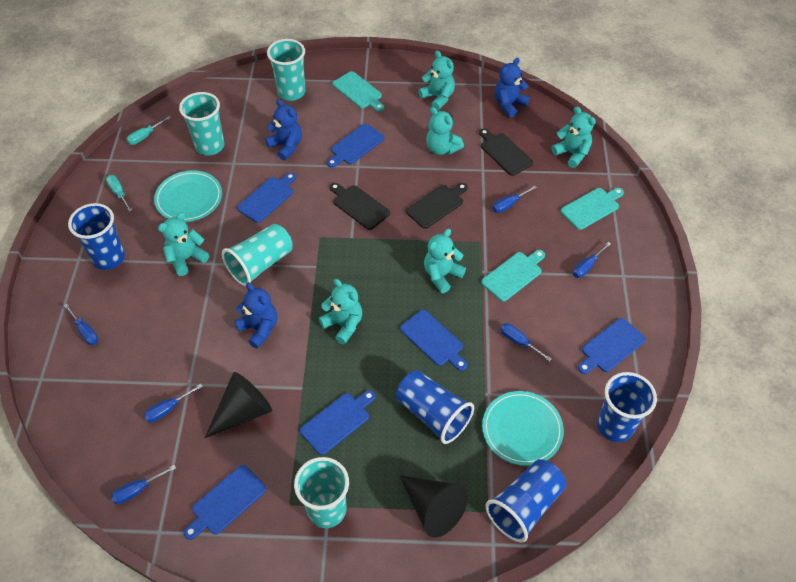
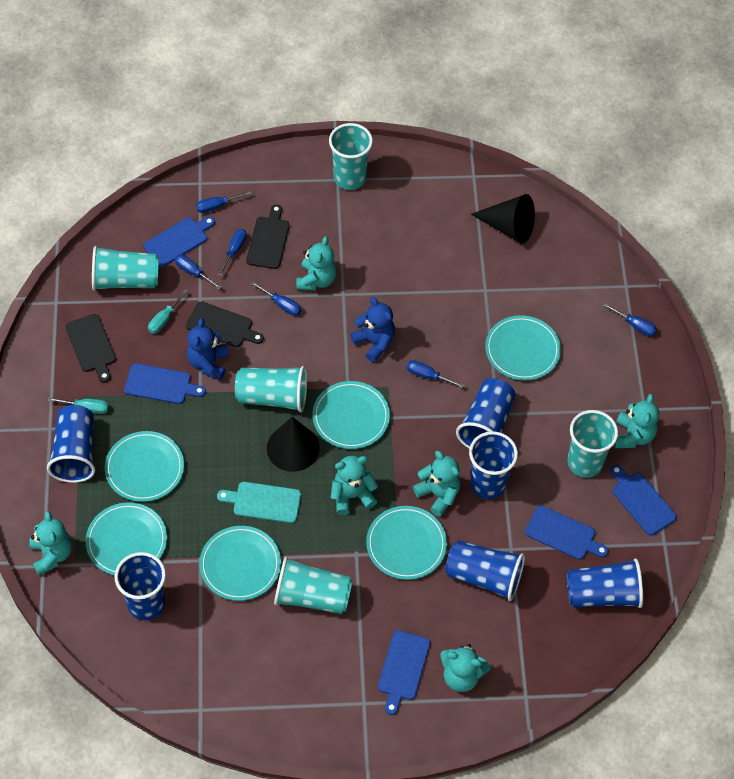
blue cup: [68,203,125,270] [396,370,474,444] [485,459,566,543] [597,372,657,442] = 4 -> [47,405,95,483] [115,552,166,620] [445,540,525,601] [456,378,516,448] [469,431,518,499] [567,559,643,608] = 6
blue cutting board: [184,465,266,540] [237,173,296,223] [300,390,375,455] [327,124,385,168] [400,310,467,371] [578,318,646,374] = 6 -> [124,363,206,404] [143,216,215,267] [378,630,430,715] [525,505,608,560] [610,465,677,536] = 5
blue teddy bear: [234,282,277,348] [265,99,302,160] [495,58,530,118] = 3 -> [187,318,229,380] [350,297,395,362] = 2
turquoise cup: [179,92,224,156] [222,224,293,286] [267,39,305,101] [294,457,349,528] = 4 -> [92,246,159,291] [235,366,307,412] [274,557,353,614] [329,123,373,190] [567,410,618,478] = 5
turquoise cutting board: [332,71,384,111] [481,250,545,302] [561,188,624,230] = 3 -> [217,482,301,523] = 1
turquoise plate: [154,170,222,222] [482,391,564,466] = 2 -> [86,502,167,575] [105,431,184,502] [199,526,281,601] [312,381,390,449] [366,506,447,580] [485,315,561,380] = 6

